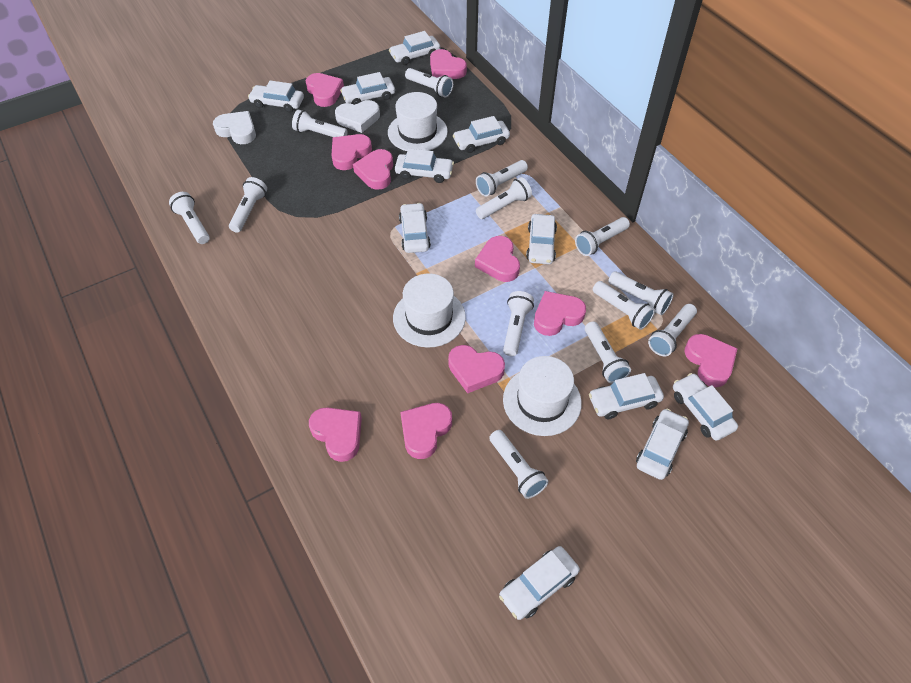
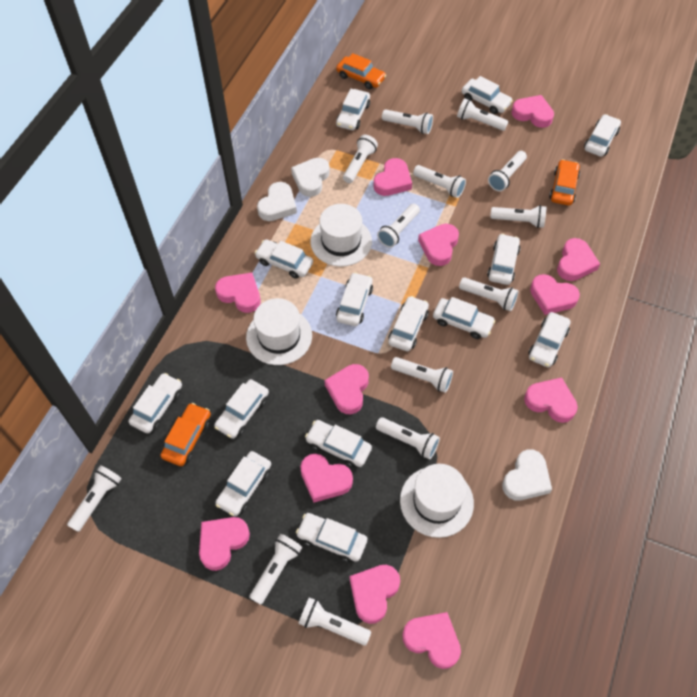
orange car: none = 0 -> [160,403,211,466] [336,53,386,90] [549,159,580,206] = 3
pink heart: [305,73,344,107] [309,407,362,462] [332,134,372,170] [353,149,393,190] [400,403,452,459] [430,49,467,79] [448,345,505,393] [475,236,520,282] [534,291,586,336] [684,334,738,387] = 10 -> [199,517,250,571] [215,273,261,313] [300,454,353,503] [325,364,369,414] [350,565,400,624] [374,158,412,196] [402,612,461,669] [418,224,459,266] [511,95,554,128] [524,377,578,423] [530,274,580,315] [557,238,600,281] = 12
white car: [248,81,304,112] [340,72,395,105] [389,31,440,65] [395,149,454,183] [399,203,431,253] [453,116,510,153] [499,546,580,620] [526,214,557,264] [589,373,664,419] [636,409,689,480] [673,373,738,441] = 11 -> [129,373,182,433] [214,379,269,439] [215,451,271,516] [255,239,313,279] [296,513,367,562] [305,420,372,468] [336,89,370,130] [336,272,373,326] [388,296,429,351] [433,297,495,339] [462,76,513,114] [487,234,521,285] [528,312,571,367] [584,114,621,157] = 14
white heart: [213,111,256,144] [335,100,380,133] = 2 -> [257,182,297,221] [291,158,330,197] [502,449,552,501] = 3

